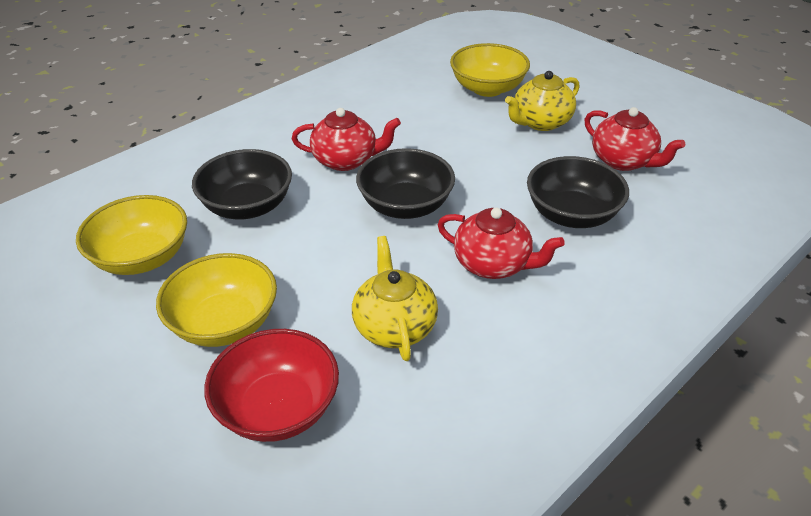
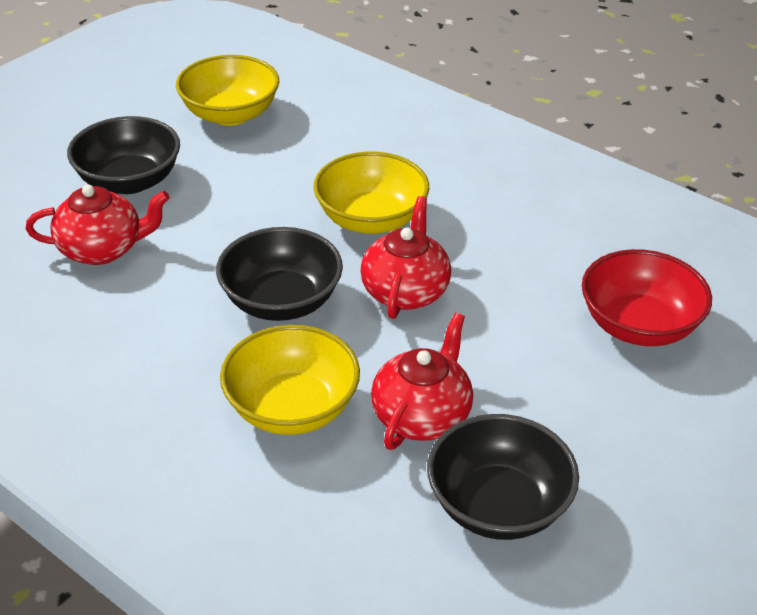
yellow teapot: [352,236,438,361] [505,71,580,131] = 2 -> none = 0

